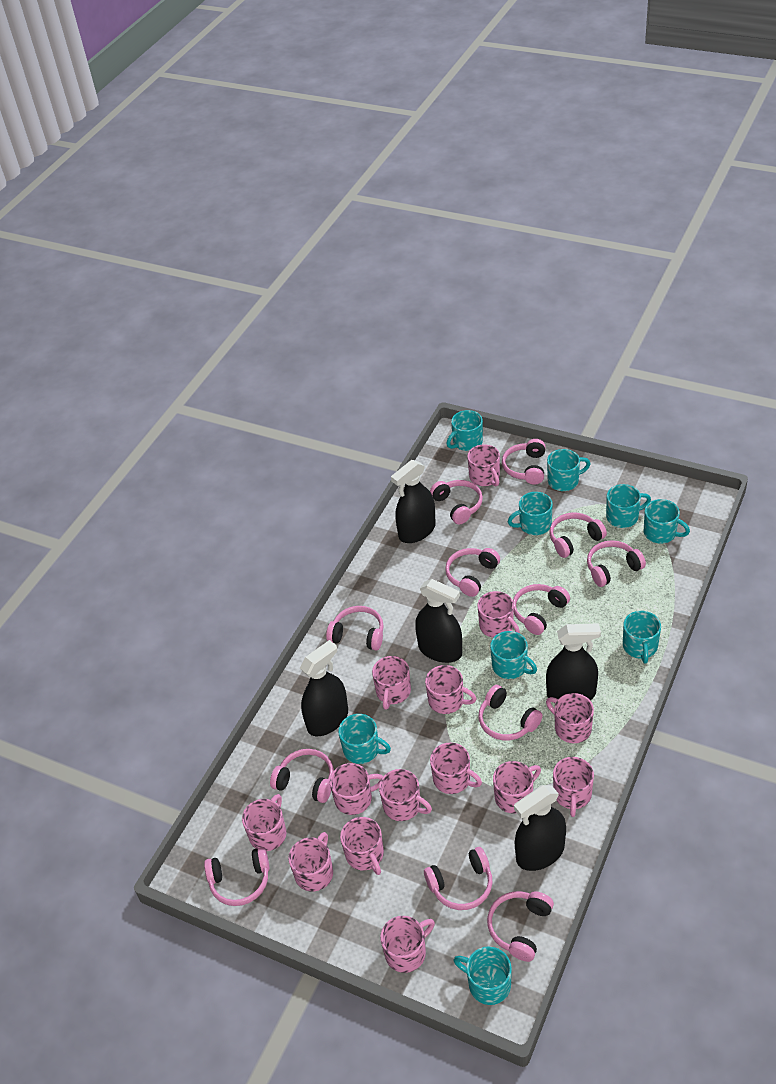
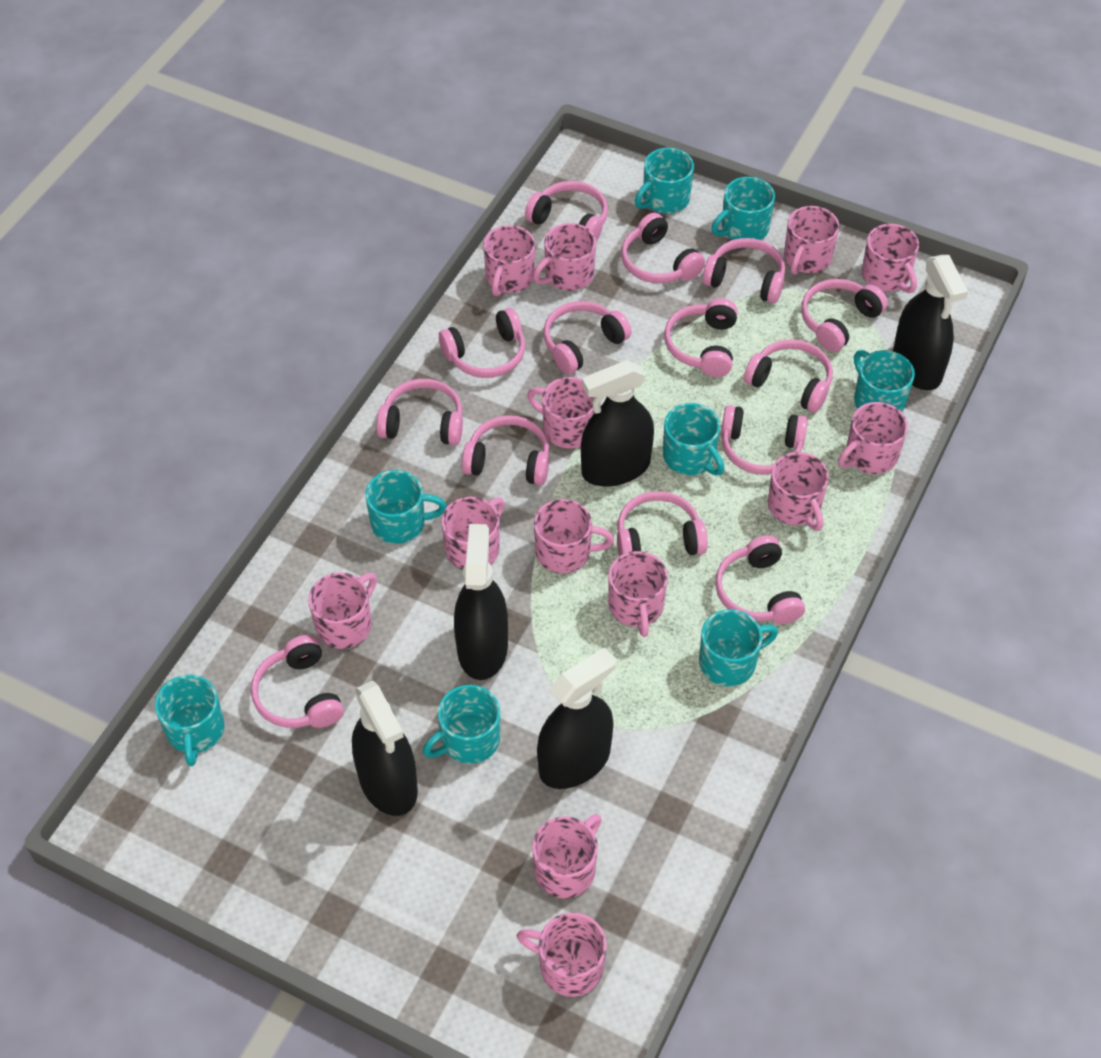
pink headphones: [204,847,269,906] [270,749,334,803] [326,606,384,651] [424,847,493,910] [430,480,483,525] [445,548,500,597] [479,685,543,740] [487,891,554,962] [502,439,546,485] [513,584,570,635] [549,512,607,558] [587,540,646,587] = 12 -> [251,635,344,728] [376,379,463,445] [439,308,525,378] [462,415,549,485] [525,181,608,242] [543,301,632,374] [617,491,708,556] [621,213,705,283] [664,298,738,377] [702,238,786,304] [715,535,805,624] [721,405,808,475] [744,339,833,413] [801,279,888,352] = 14
pink mug: [242,794,286,851] [288,832,333,892] [330,763,383,815] [340,817,384,875] [372,656,411,710] [379,769,432,821] [380,916,435,973] [425,665,477,714] [430,743,482,794] [467,444,500,486] [478,591,520,638] [493,761,541,814] [546,693,594,743] [553,757,594,817] = 14 -> [308,573,377,649] [441,497,504,570] [483,225,535,296] [517,913,607,997] [527,377,594,448] [532,814,602,899] [533,223,596,291] [534,499,614,574] [608,551,668,637] [768,452,829,531] [784,206,839,275] [838,402,908,474] [862,224,919,293] = 13
turquoise mug: [338,714,391,764] [446,410,483,451] [453,946,512,1005] [490,631,537,679] [508,492,553,535] [547,449,591,491] [606,484,651,528] [623,611,661,664] [644,499,690,544] = 9 -> [155,675,225,766] [365,470,447,544] [423,685,500,764] [635,148,694,213] [663,403,725,475] [699,609,778,687] [711,177,775,240] [854,350,915,412] = 8

